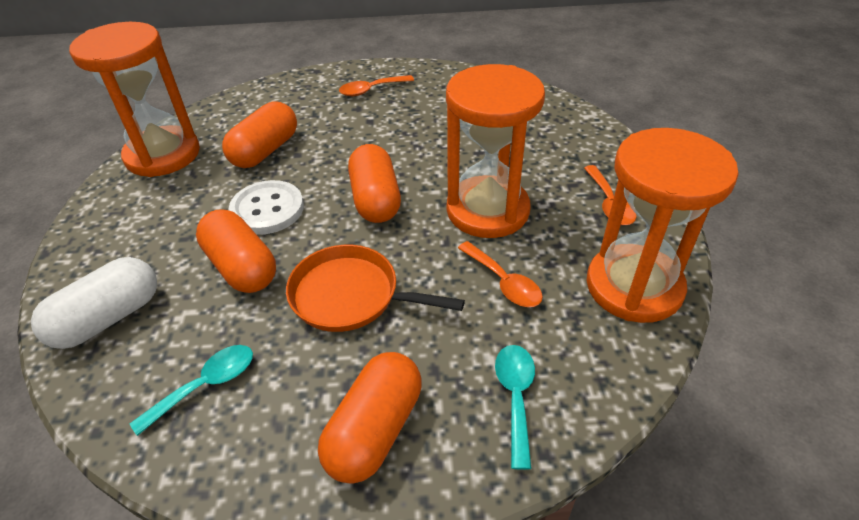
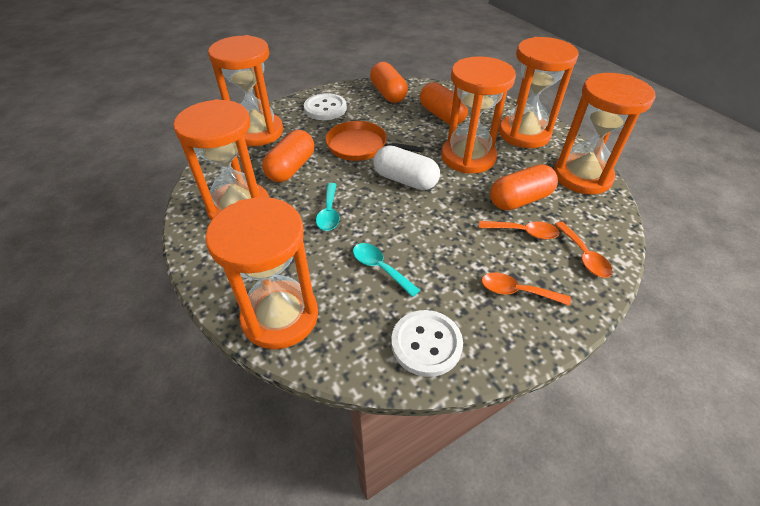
orange hourglass: [69,22,200,177] [446,64,545,238] [587,128,739,323] = 3 -> [173,99,269,220] [205,197,318,349] [208,35,283,146] [441,56,516,174] [499,37,579,148] [554,73,656,194] = 6
white button: [229,180,304,235] = 1 -> [304,93,347,120] [391,310,463,377] = 2

